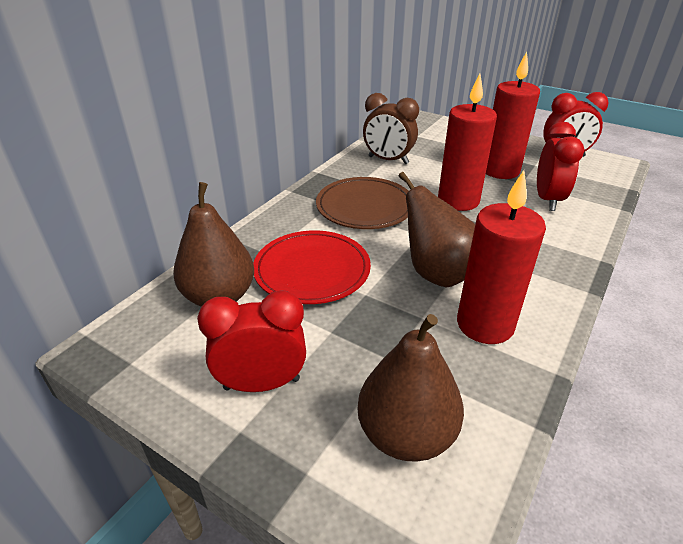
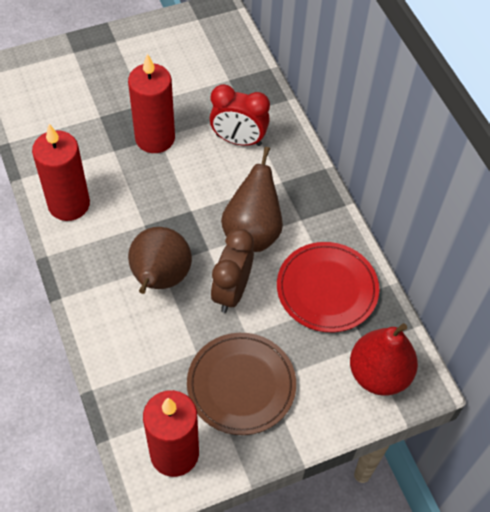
brown pear: [173,182,254,307] [358,314,464,462] [398,172,475,288] = 3 -> [128,227,192,294] [221,147,283,252] = 2
red clock: [197,290,306,392] [537,122,584,211] [543,92,609,157] = 3 -> [210,84,270,146] = 1
red pear: none = 0 -> [350,323,418,396] = 1

